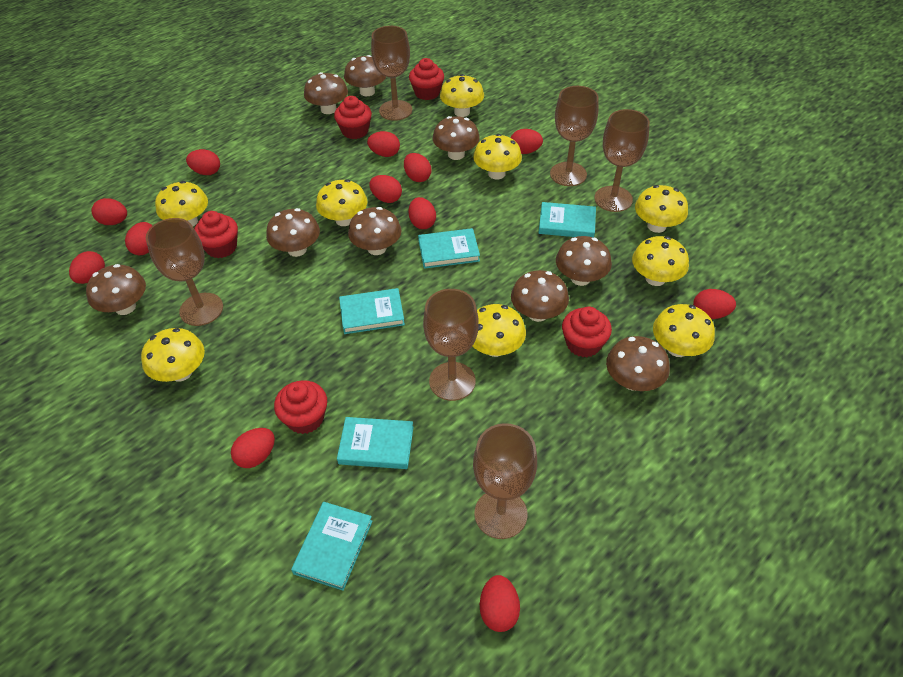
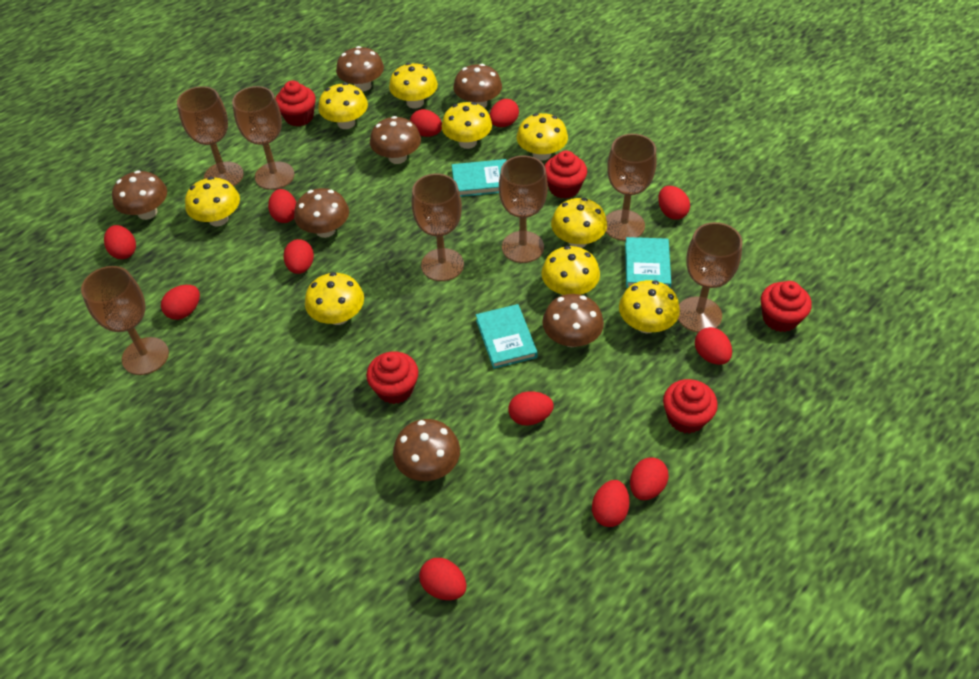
brown goblet: [146,218,223,326] [371,26,412,121] [423,289,479,401] [473,423,537,539] [550,86,599,186] [594,109,650,212] = 6 -> [81,266,169,375] [177,86,244,186] [232,86,294,190] [412,174,464,281] [499,155,548,263] [606,134,656,241] [678,222,742,333] = 7
brown mushroom: [86,264,146,315] [266,208,320,257] [304,72,348,114] [344,55,386,96] [348,207,401,255] [433,116,480,160] [511,270,569,322] [556,236,612,286] [606,336,670,391] = 9 -> [112,170,167,220] [294,188,349,238] [336,46,384,92] [370,116,421,164] [393,419,460,481] [453,64,502,108] [542,294,604,347] = 7
turquoise book: [291,502,373,591] [337,417,414,469] [339,288,405,334] [418,228,480,269] [539,202,596,238] = 5 -> [452,159,507,197] [476,304,538,369] [625,237,671,288] = 3

